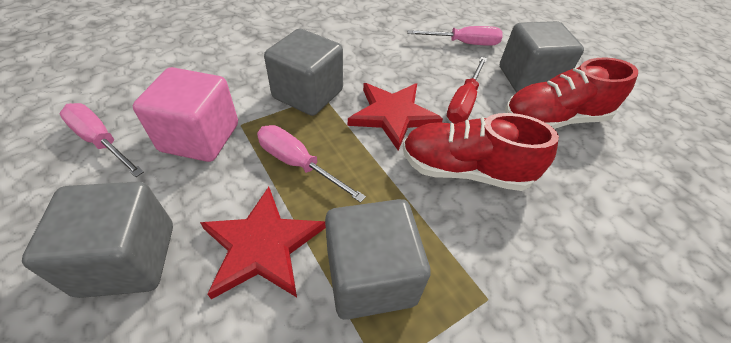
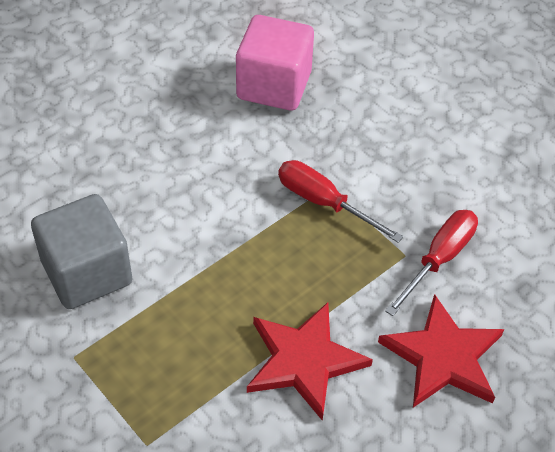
grey cube: [22,181,173,298] [264,29,343,116] [325,199,431,320] [500,21,584,92] = 4 -> [31,194,133,309] = 1
pink screwdriver: [60,103,144,177] [257,125,366,203] [407,26,503,46] = 3 -> none = 0
red screwdriver: [447,57,487,124] = 1 -> [278,160,403,243] [385,210,478,316] = 2
red shoe: [403,113,559,191] [505,57,638,129] = 2 -> none = 0

